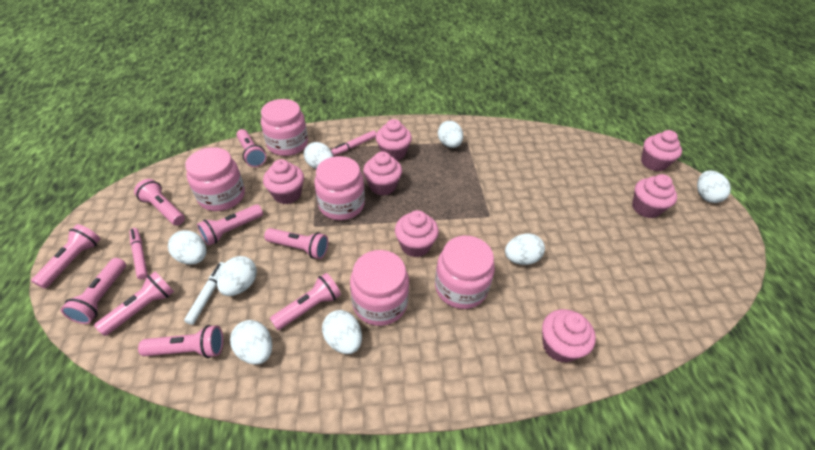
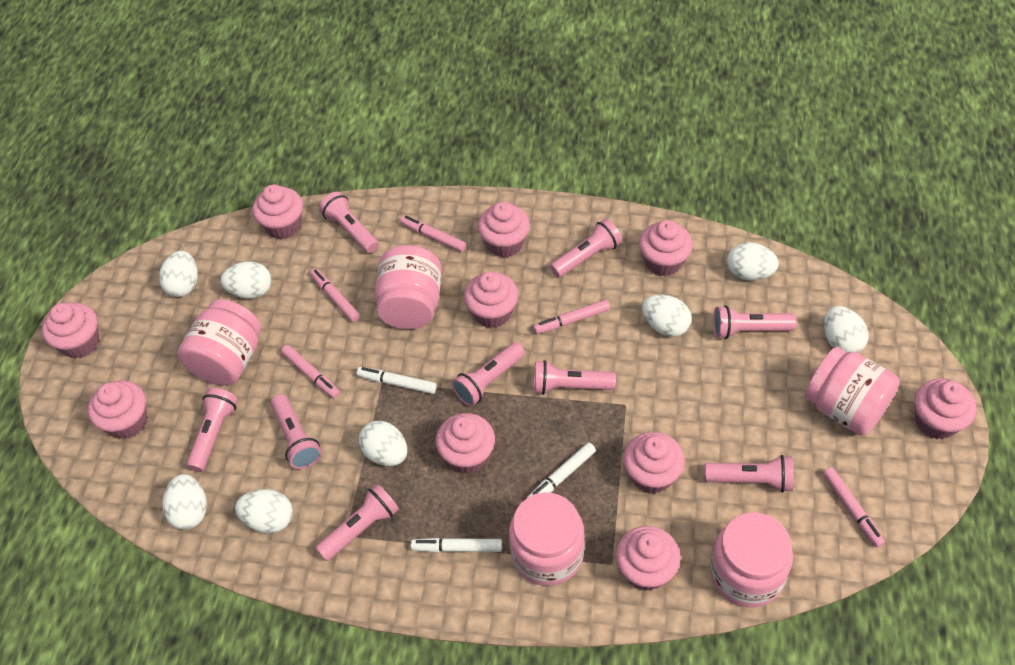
pink cupcake: [263,159,304,204] [363,151,402,196] [376,119,412,161] [395,210,439,257] [542,309,596,363] [632,174,677,218] [641,130,682,171] = 7 -> [42,303,99,358] [88,381,147,439] [252,184,303,239] [436,413,495,474] [464,272,518,328] [478,202,530,258] [616,526,680,591] [624,432,685,494] [639,220,693,276] [914,378,976,439] = 10
pink marker: [130,228,148,279] [331,131,376,155] = 2 -> [281,345,340,399] [310,268,360,322] [400,216,466,252] [533,300,610,334] [823,468,885,547] = 5
white marker: [184,262,225,325] = 1 -> [357,367,437,394] [411,538,502,553] [527,443,596,498] = 3

